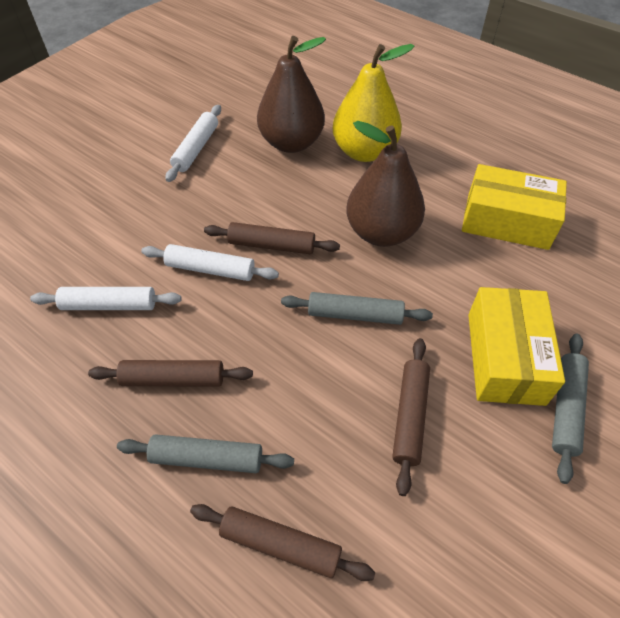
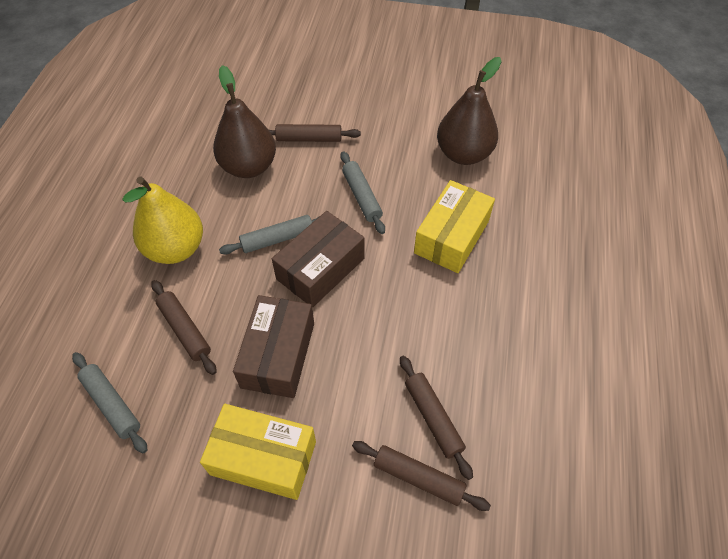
brown box: none = 0 -> [233,295,314,398] [272,211,364,308] = 2
white rolling pin: [30,287,182,310] [141,244,279,281] [165,105,221,182] = 3 -> none = 0

